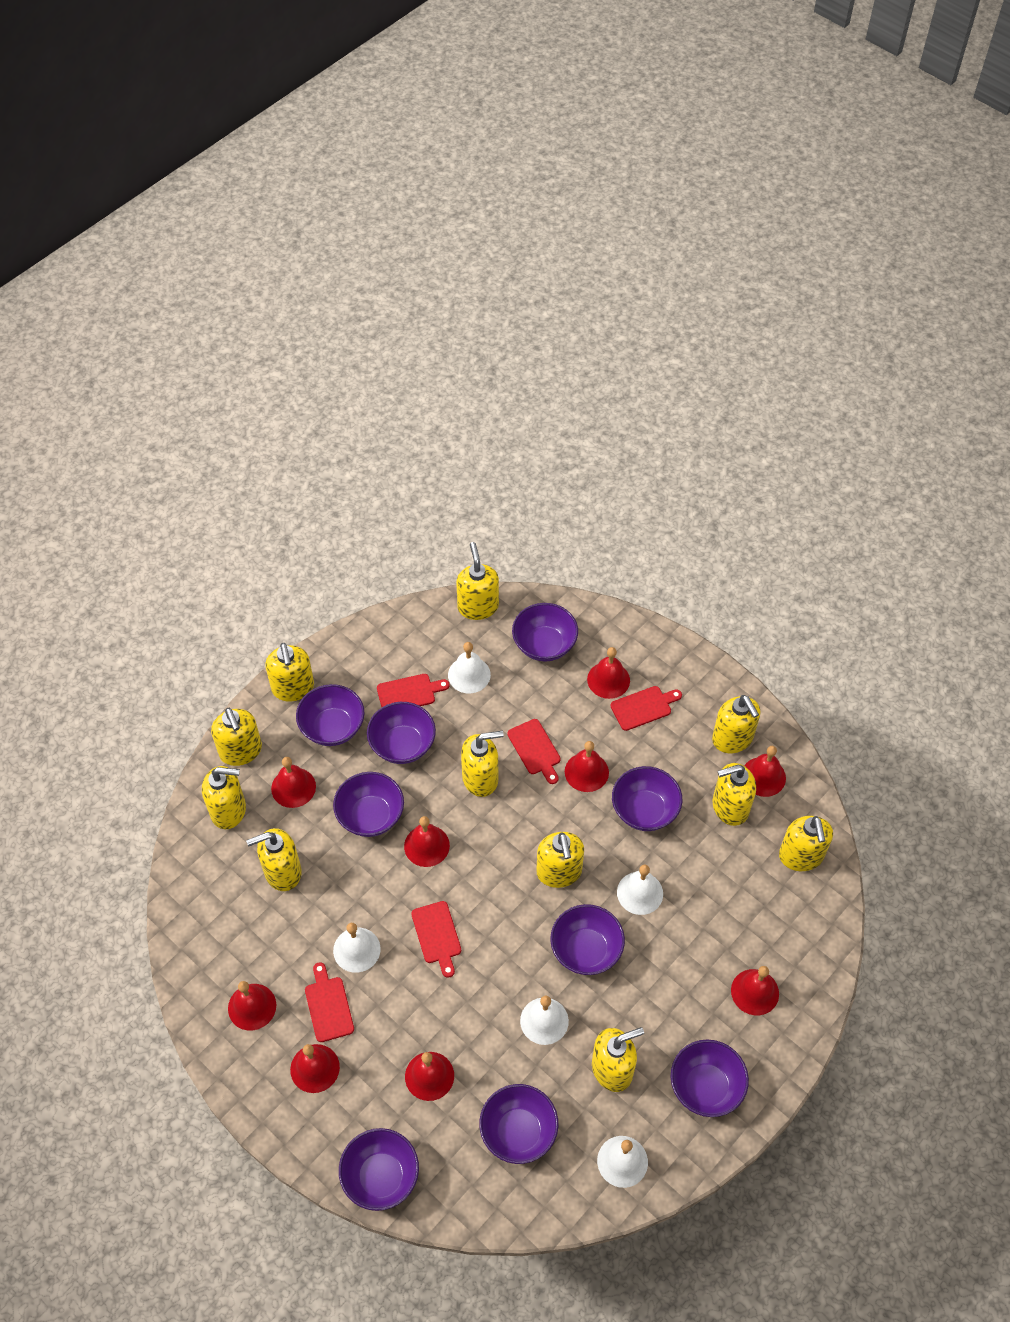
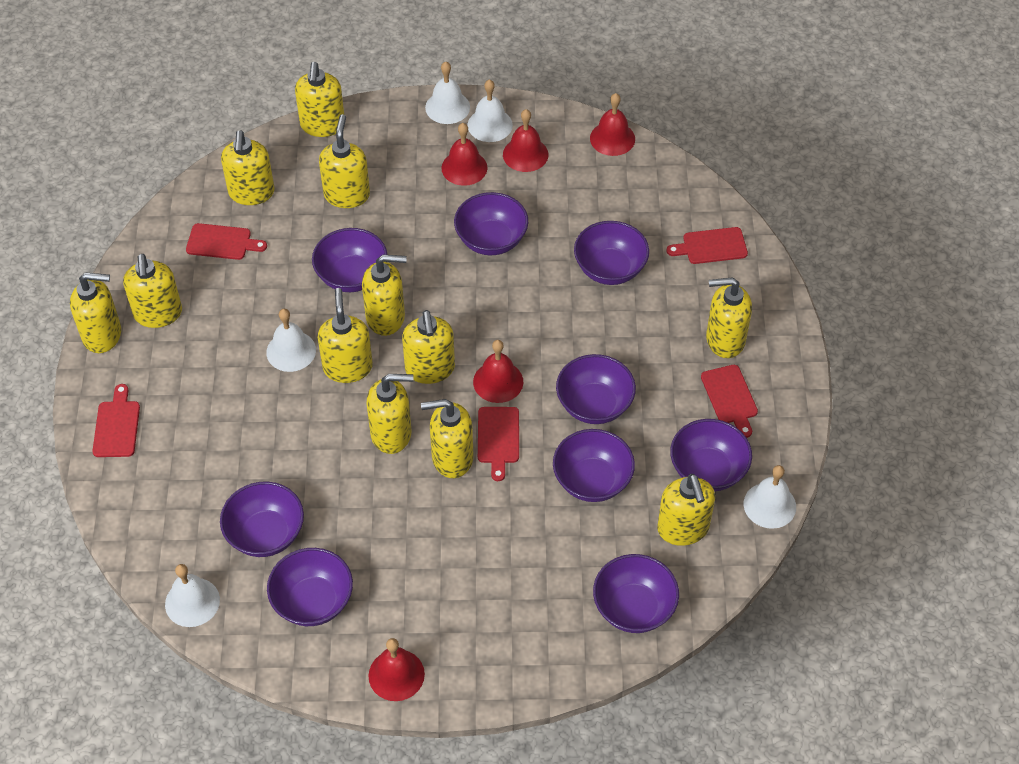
red bell: [228,981,276,1030] [271,757,316,808] [290,1044,340,1093] [404,816,450,867] [405,1052,454,1101] [565,741,609,792] [587,647,630,699] [731,966,779,1015] [744,746,786,797] = 9 -> [369,638,425,701] [441,123,488,186] [473,340,523,403] [503,109,548,172] [590,93,635,156] = 5
yellow soap dispenser: [202,766,246,829] [211,708,262,766] [246,828,302,891] [265,643,314,702] [456,542,499,620] [461,731,504,797] [536,832,584,888] [592,1027,644,1092] [712,695,760,753] [713,763,756,826] [779,816,833,871] = 11 -> [70,272,121,353] [123,254,182,328] [221,130,275,205] [295,62,344,137] [318,288,373,383] [319,114,370,208] [362,255,407,336] [366,374,414,454] [402,310,455,384] [421,399,473,478] [657,474,715,546] [706,277,752,358] = 12

